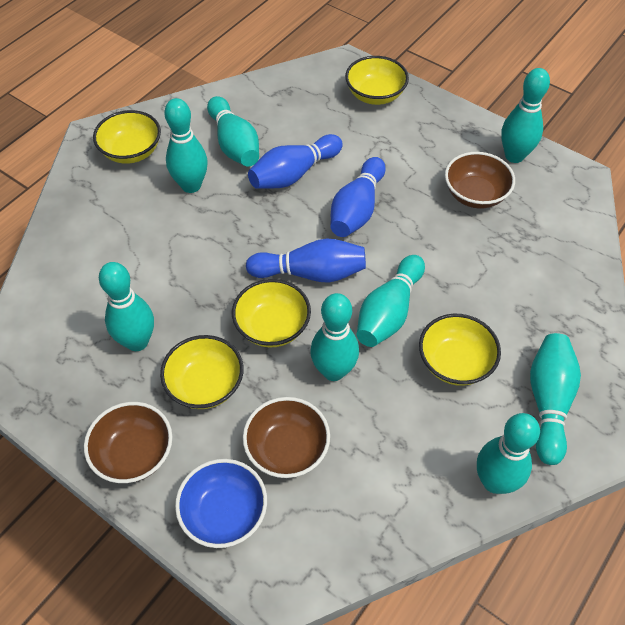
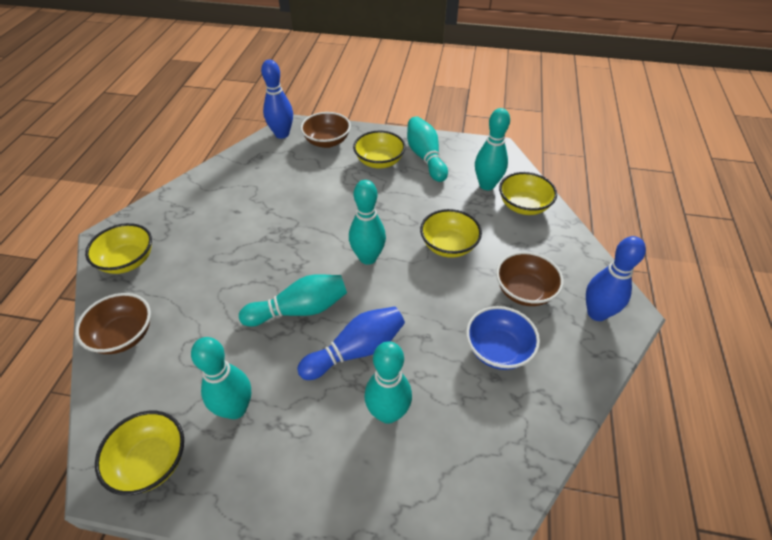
turquoise bowling pin: [99,262,154,351] [164,98,208,193] [207,96,259,167] [310,293,359,381] [357,255,425,347] [477,413,540,494] [501,68,550,163] [530,333,581,465] = 8 -> [191,337,251,419] [239,275,347,327] [349,180,386,265] [364,341,412,424] [407,116,448,182] [475,108,510,190] = 6

